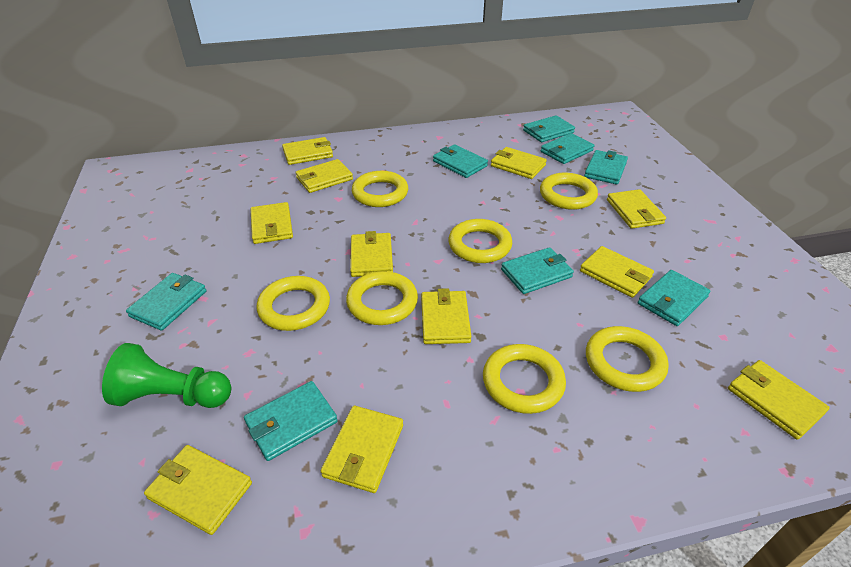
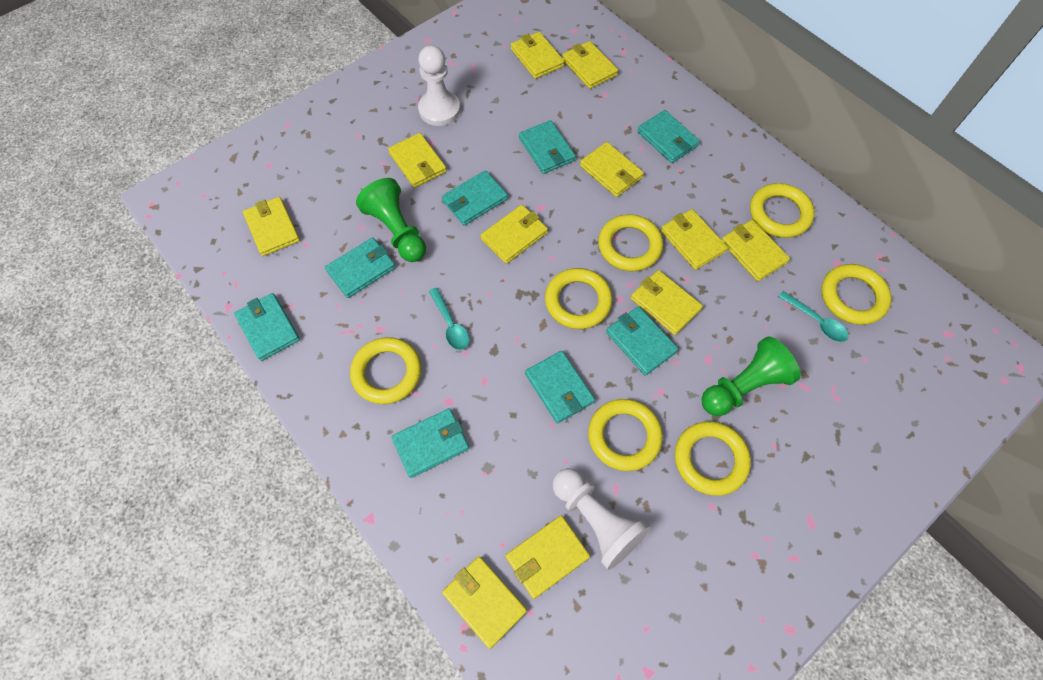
green pawn: [102,343,231,408] = 1 -> [356,178,426,262] [701,337,801,416] = 2
turquoise spoon: none = 0 -> [429,288,469,350] [778,291,848,342] = 2
white pawn: none = 0 -> [418,45,460,126] [552,468,650,570] = 2

